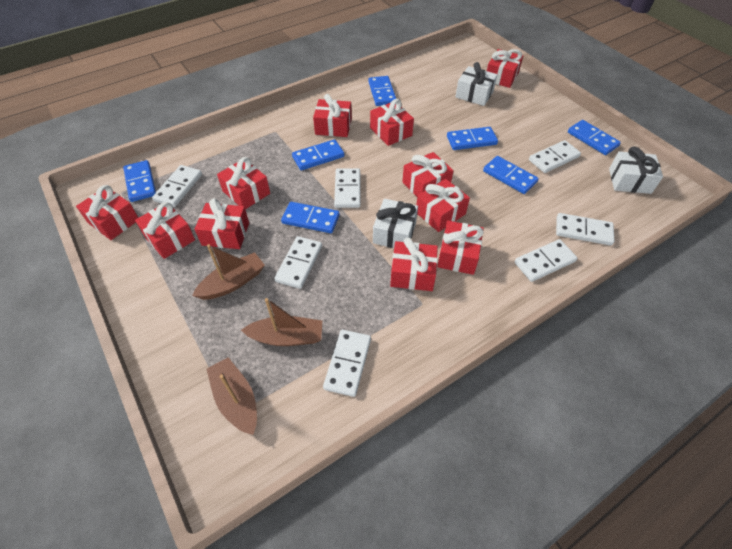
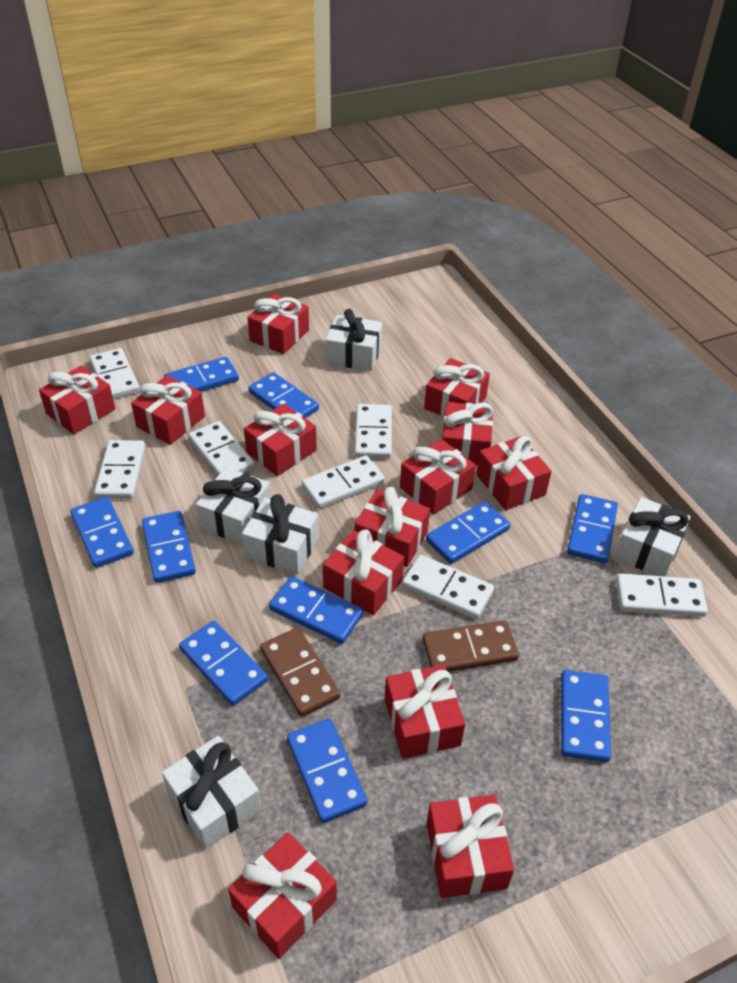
blue domino: [123,160,156,202] [281,202,340,233] [292,139,344,170] [368,76,396,106] [447,127,498,150] [483,156,538,194] [568,120,621,155] = 7 -> [71,497,134,568] [142,511,196,583] [164,357,239,392] [179,621,268,706] [249,372,319,418] [269,576,363,644] [287,719,367,823] [426,501,510,564] [561,670,611,762] [567,494,618,563] = 10
brown boat: [192,244,265,300] [206,357,257,435] [241,298,322,346] = 3 -> none = 0
brown domino: none = 0 -> [260,627,341,717] [423,620,519,672] = 2
red gift: [76,185,138,240] [135,202,195,259] [194,198,249,249] [217,157,270,209] [313,94,352,137] [370,99,414,146] [390,237,438,291] [402,152,454,197] [416,179,470,232] [437,221,484,275] [487,49,523,88] = 11 -> [39,365,115,434] [131,375,205,445] [228,832,337,959] [244,404,317,476] [247,294,309,354] [323,529,404,615] [355,487,430,567] [385,665,465,759] [400,439,476,515] [424,358,490,417] [427,795,514,898] [442,402,494,465] [476,436,552,510] = 13
white gift: [373,199,418,248] [455,62,498,106] [609,147,663,194] = 3 -> [162,736,261,849] [196,467,271,544] [242,494,319,575] [325,309,382,371] [614,497,691,577] = 5

